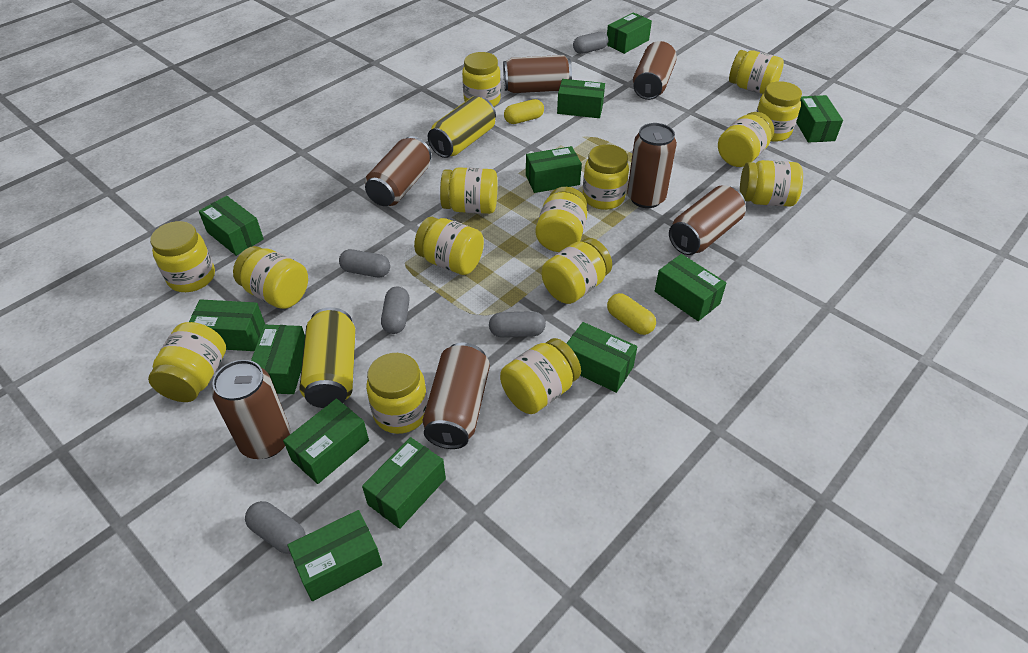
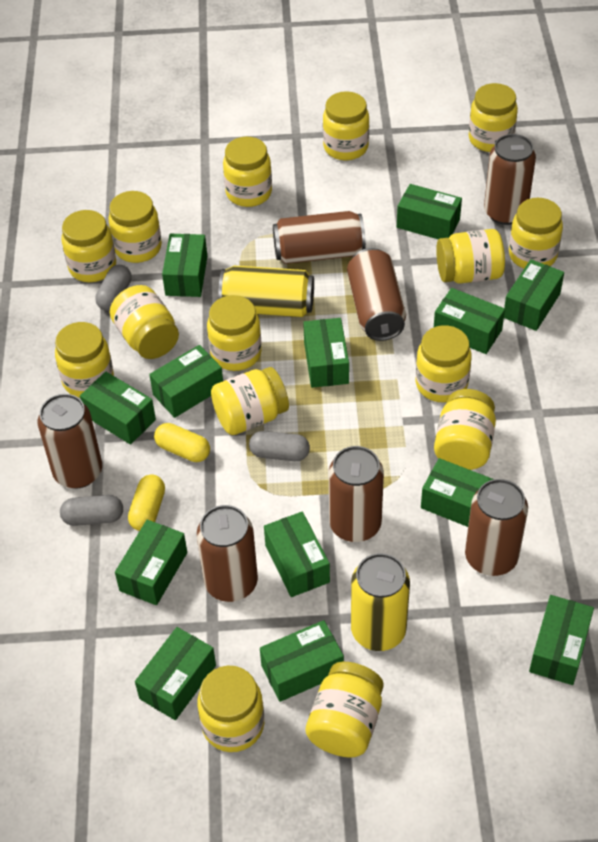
green box: [189,299,265,351] [199,196,264,256] [251,325,305,394] [283,398,369,484] [287,510,382,601] [362,437,446,529] [526,146,582,193] [557,79,605,118] [566,322,637,393] [607,12,652,54] [655,254,726,321] [796,95,843,143] = 12 -> [80,371,156,445] [115,520,187,605] [135,627,216,720] [149,345,223,418] [162,234,207,297] [260,620,344,702] [264,511,330,597] [303,318,349,388] [397,184,462,239] [421,458,493,527] [434,288,505,354] [504,259,564,331] [529,595,594,685] = 13
grey capsule: [245,501,305,554] [339,249,390,277] [381,287,410,334] [489,311,546,337] [573,32,608,54] = 5 -> [60,495,123,526] [95,265,132,311] [249,431,310,461] = 3

